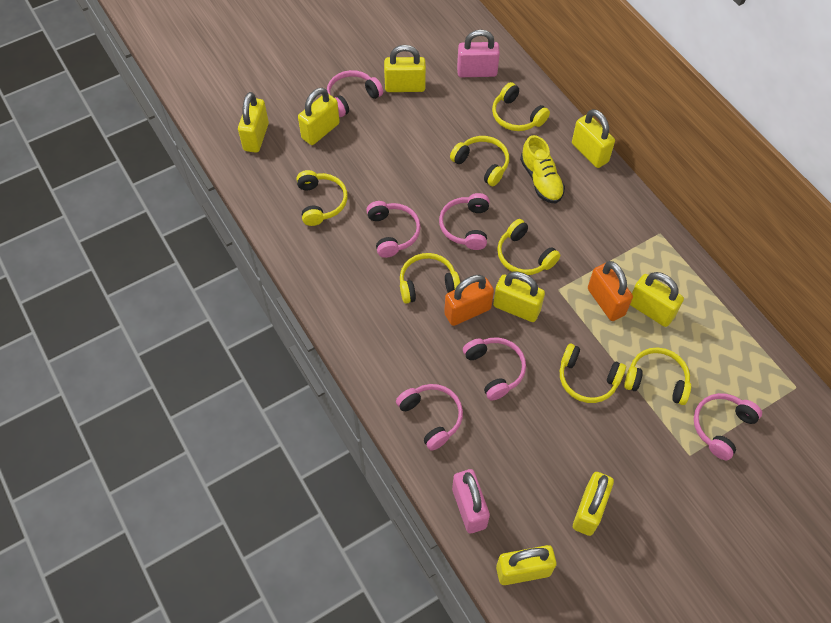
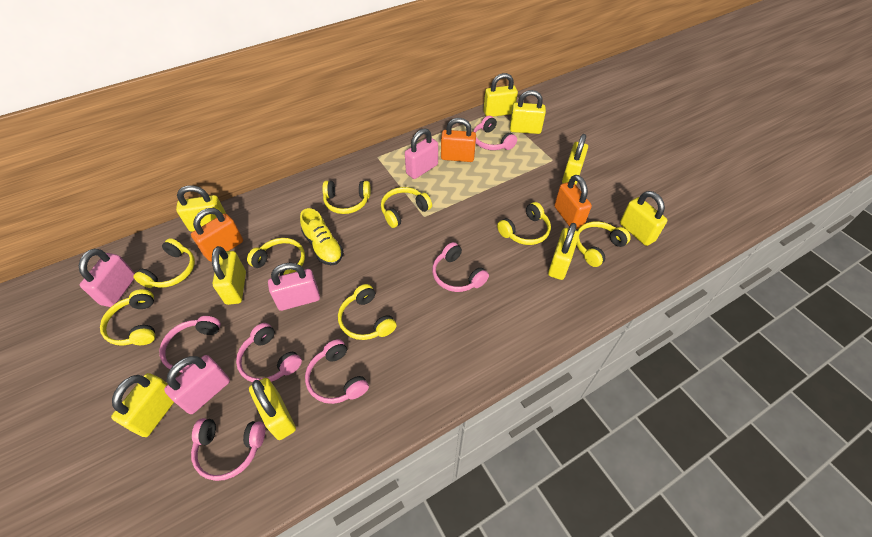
orange padlock: [444,275,494,326] [588,261,633,321] = 2 -> [191,208,243,261] [441,118,476,162] [554,175,592,229] = 3
pink padlock: [452,469,490,533] [457,29,500,77] = 2 -> [79,249,135,307] [164,355,230,414] [268,263,320,311] [405,128,438,179] = 4
yellow headphones: [297,170,348,226] [400,253,460,304] [450,136,509,186] [492,82,550,131] [497,219,560,275] [560,344,626,403] [624,348,691,405] = 7 -> [100,289,155,345] [133,238,195,288] [247,238,305,276] [322,181,371,214] [338,284,397,340] [381,187,432,228] [497,202,551,245] [576,221,631,267] = 8
yellow padlock: [238,92,269,153] [298,87,340,145] [384,45,426,92] [493,272,545,322] [496,545,556,585] [572,109,615,168] [573,472,614,536] [630,272,684,327] = 8 -> [111,373,174,437] [176,185,226,232] [212,246,246,305] [249,378,296,440] [483,73,518,117] [510,90,546,134] [548,223,579,280] [562,134,588,185] [620,191,667,246] = 9

